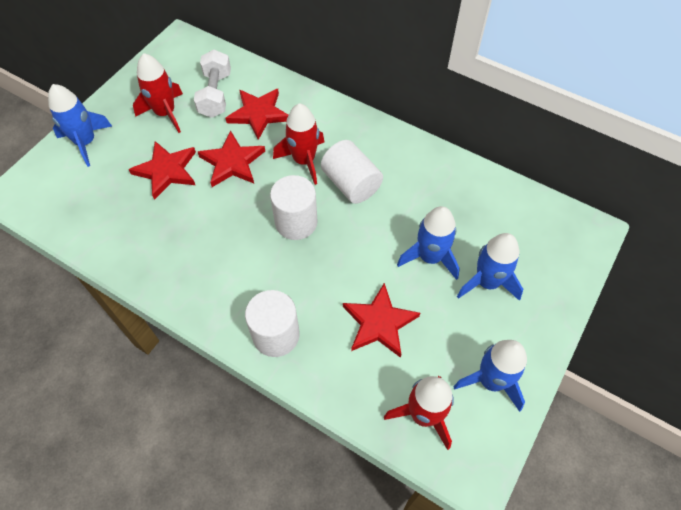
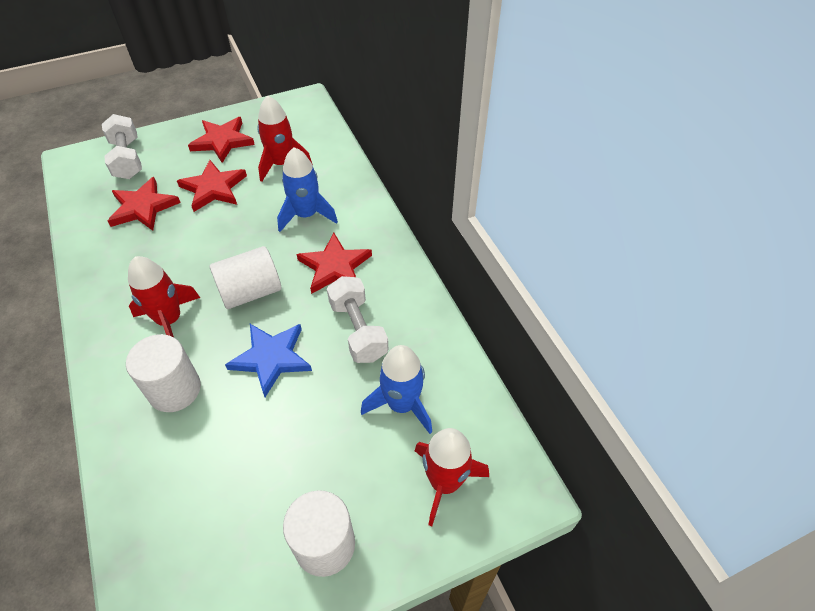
blue rocket: [48,84,112,167] [397,206,460,280] [453,340,527,412] [457,233,523,301] = 4 -> [277,147,338,232] [361,345,432,434] = 2
blue star: none = 0 -> [225,324,312,397] = 1
white dumbbell: [194,50,231,118] = 1 -> [102,114,142,179] [327,276,388,363] = 2

